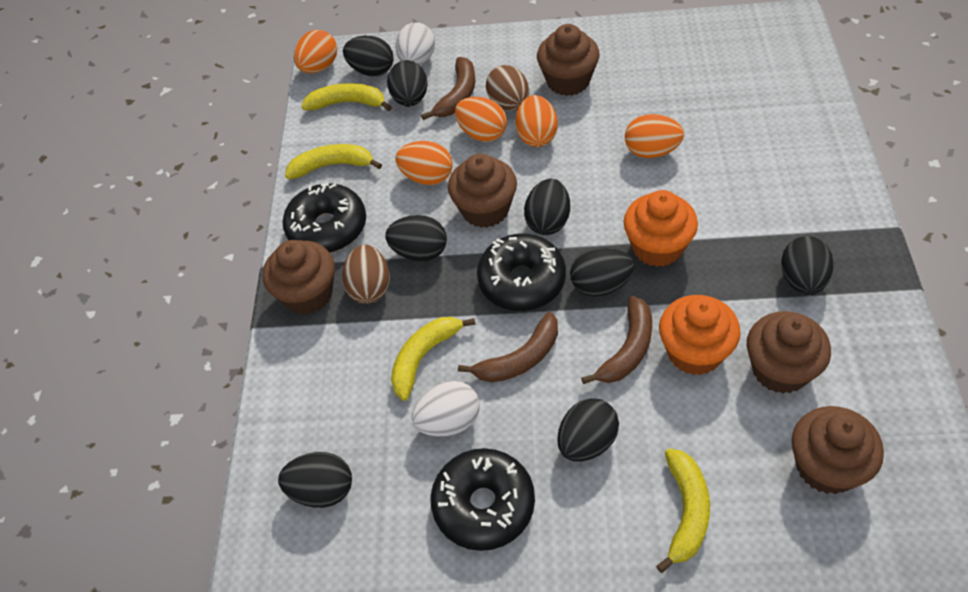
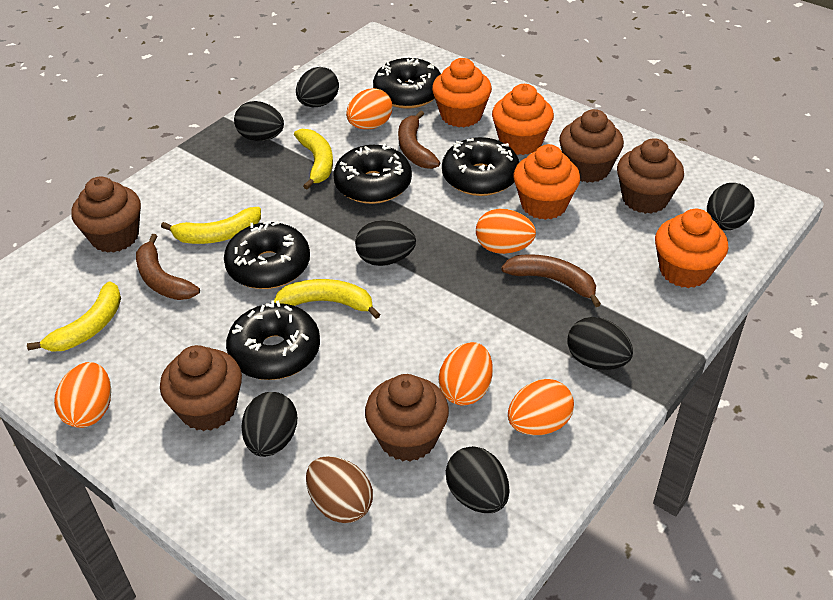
black donut: [282,183,366,253] [430,448,535,551] [477,234,566,311] = 3 -> [224,221,310,289] [226,300,320,380] [333,144,412,204] [373,58,441,109] [442,137,519,196] = 5
black egg: [278,452,352,508] [343,36,394,76] [385,215,447,262] [387,60,428,107] [524,179,570,235] [557,398,619,462] [570,247,634,297] [781,236,834,295] = 8 -> [234,101,284,141] [241,392,297,457] [296,67,339,107] [355,220,416,266] [446,446,509,513] [567,317,633,370] [707,183,755,230] = 7
brown egg: [342,245,390,304] [486,65,529,111] = 2 -> [306,456,373,523] = 1
orange cupcake: [624,190,698,267] [659,295,741,375] = 2 -> [432,58,492,127] [492,84,554,155] [514,144,580,220] [655,209,728,288] = 4
white egg: [395,22,435,66] [411,381,480,436] = 2 -> none = 0

